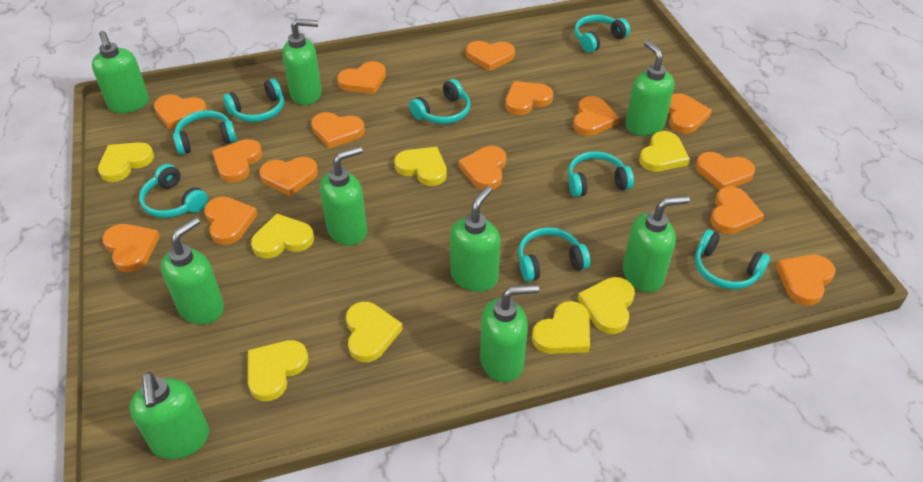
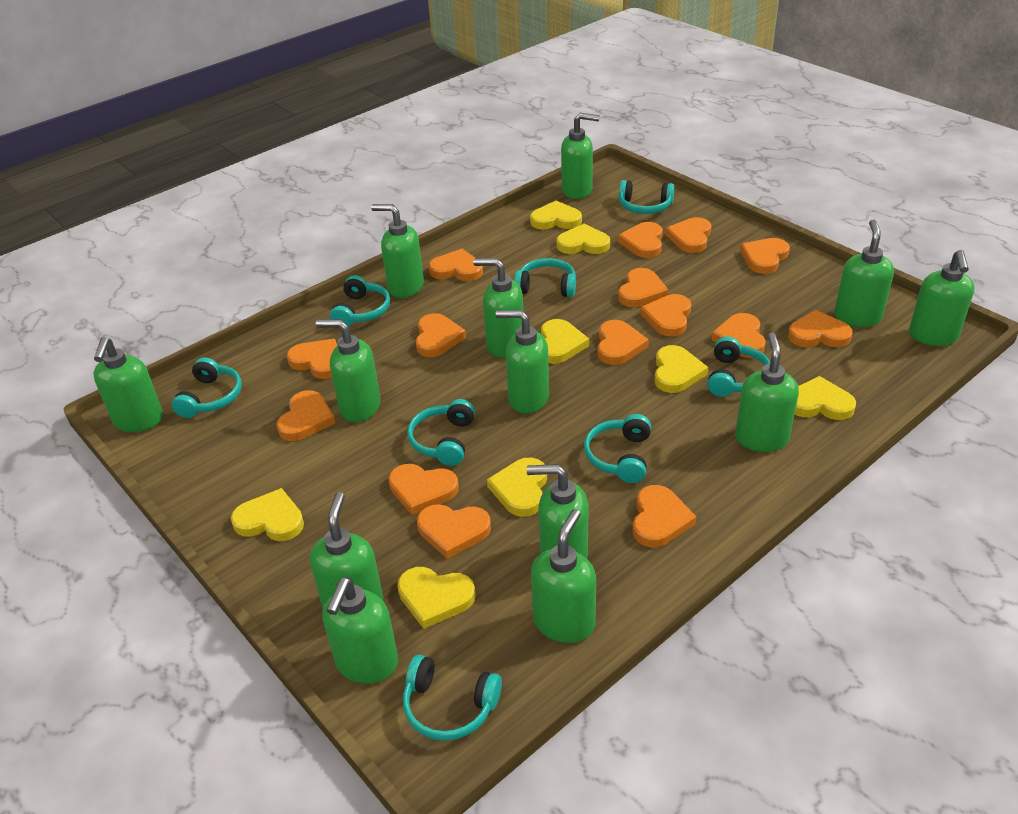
green soap dispenser: [92,31,149,113] [129,372,209,459] [161,217,224,324] [282,19,322,105] [320,146,367,245] [450,186,500,292] [480,284,539,382] [623,196,690,292] [625,40,674,136] = 9 -> [93,337,163,432] [310,492,383,608] [316,319,381,422] [322,577,398,684] [371,204,424,298] [473,258,523,358] [496,310,549,414] [527,464,588,559] [531,509,596,643] [561,113,600,199] [735,332,799,452] [834,219,894,327] [909,250,974,346] = 13

